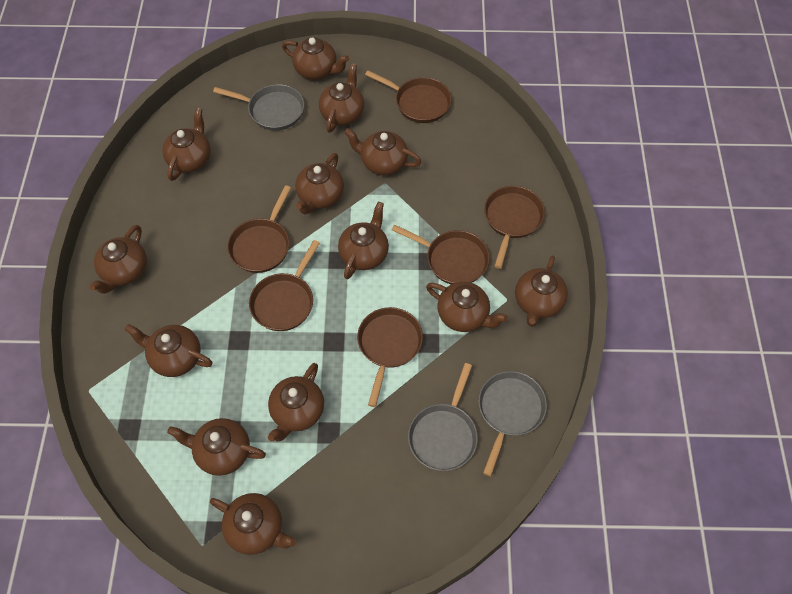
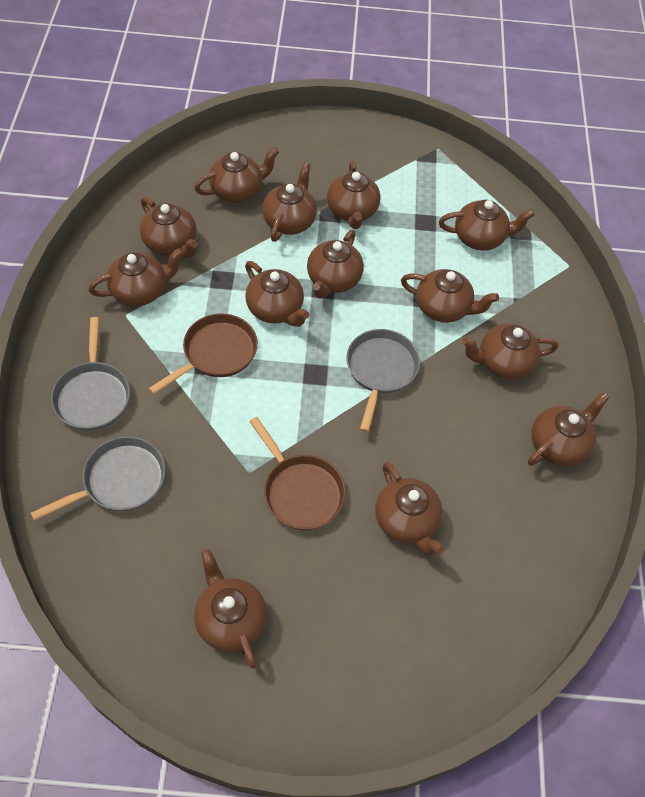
brown pan: [227,185,291,273] [249,240,320,331] [357,307,423,407] [365,70,452,123] [392,224,490,284] [484,186,545,269] = 6 -> [148,313,258,395] [249,417,346,530] = 2

